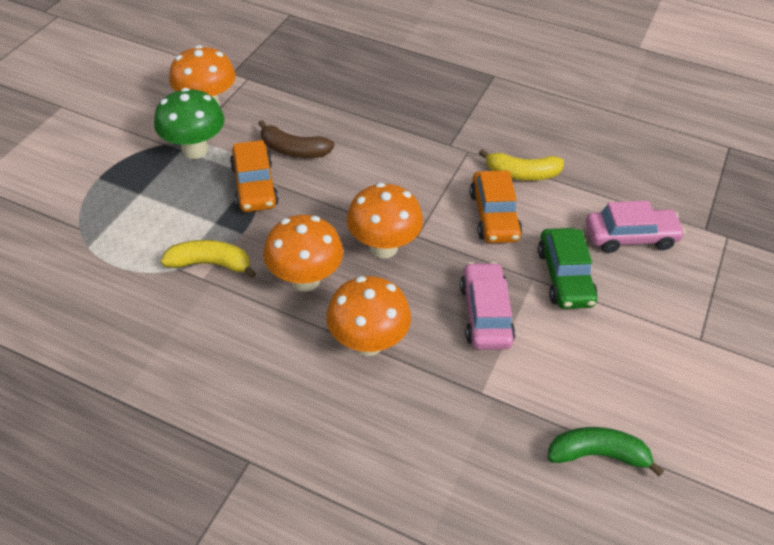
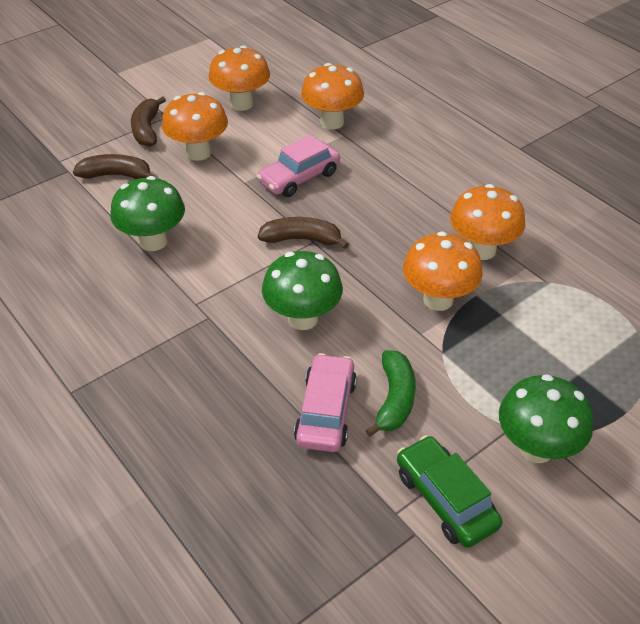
brown banana: [258,120,335,158] = 1 -> [73,154,156,179] [131,96,166,147] [258,217,349,249] = 3
green mushroom: [154,88,224,159] = 1 -> [110,176,185,251] [262,251,343,330] [499,374,593,463] = 3
orange car: [230,140,279,212] [470,171,522,243] = 2 -> none = 0
orange mushroom: [169,45,236,106] [263,215,343,292] [326,276,411,356] [347,183,423,258] = 4 -> [162,92,228,161] [209,45,270,111] [301,63,364,130] [403,231,483,311] [450,184,525,260] = 5
yellow banana: [161,240,256,278] [479,149,564,181] = 2 -> none = 0

